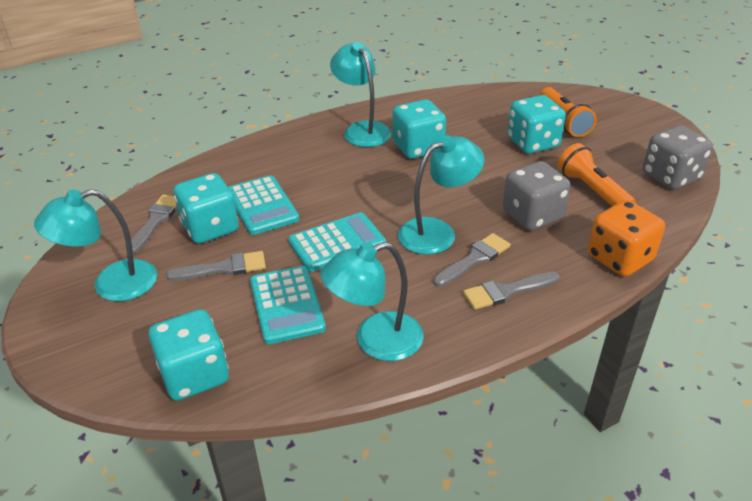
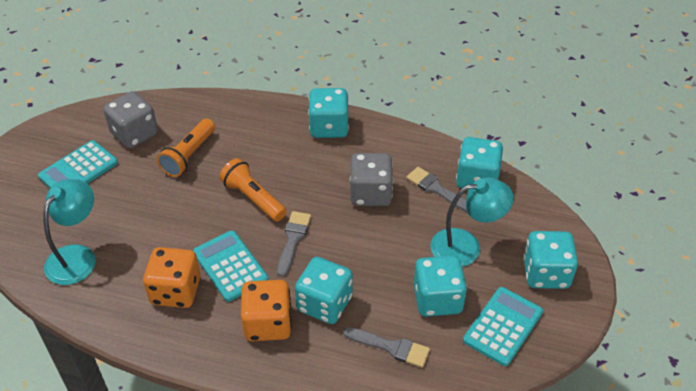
grey brush: [126,194,177,254] [166,251,266,281] [433,233,511,287] [463,271,559,310] = 4 -> [277,211,311,277] [343,327,430,368] [406,167,467,212] = 3
orange dice: [588,200,665,277] = 1 -> [143,247,200,308] [241,280,292,341] = 2
turquoise dice: [148,309,229,401] [174,173,239,244] [393,99,446,159] [507,95,566,154] = 4 -> [295,257,353,324] [308,88,349,138] [414,256,467,317] [456,137,503,190] [523,231,578,289] = 5
turquoise lamp: [34,189,157,301] [320,242,424,361] [330,42,392,147] [398,135,485,255] = 4 -> [43,179,96,285] [430,177,514,267] = 2

